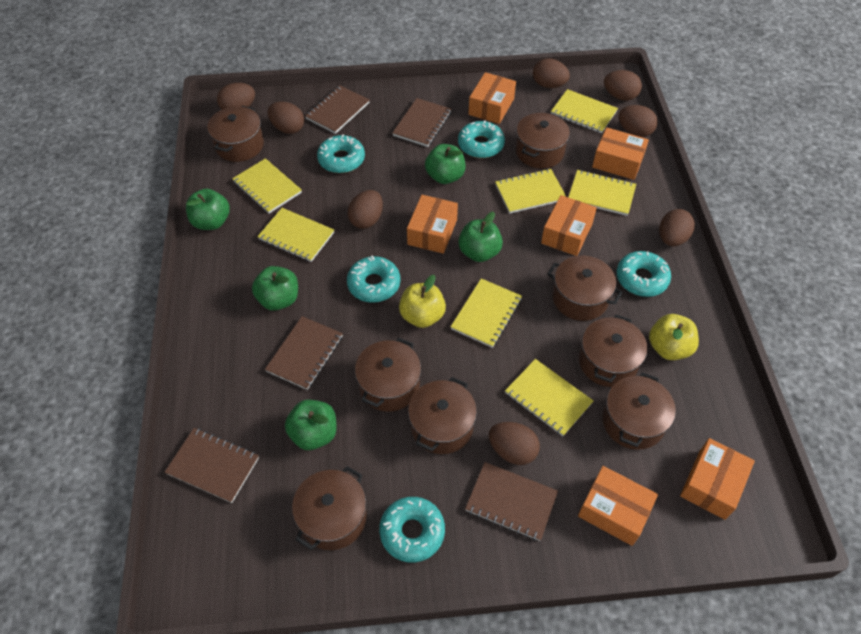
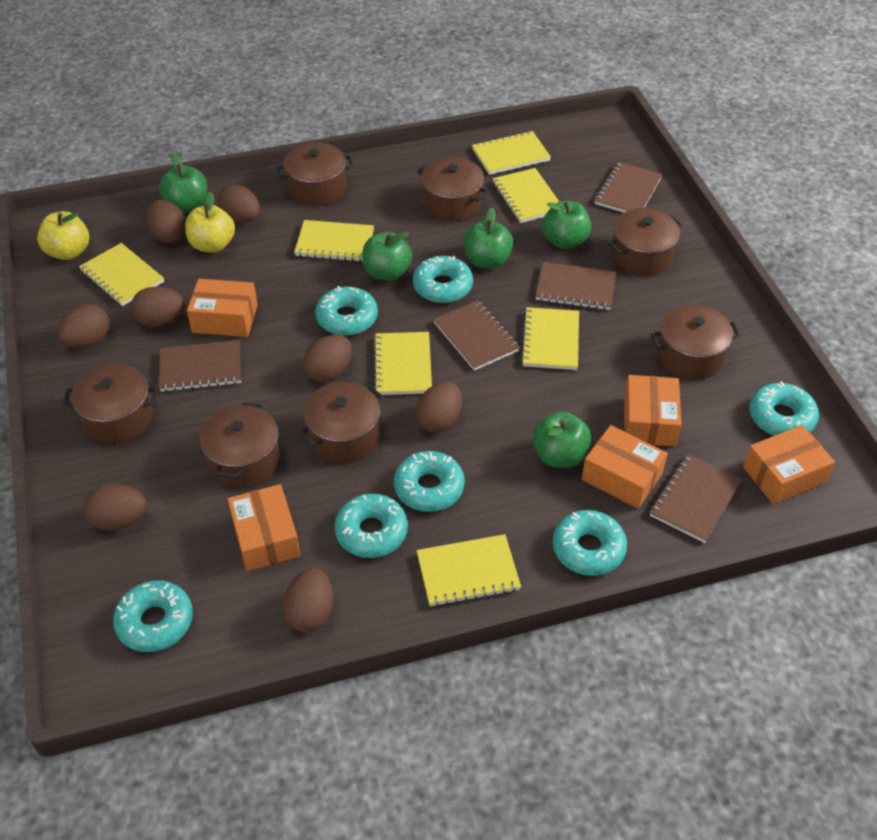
brown pot: [207,106,264,162] [292,466,367,550] [355,338,421,412] [408,377,477,454] [516,113,570,168] [547,255,622,321] [579,315,647,387] [602,372,676,450] = 8 -> [63,364,159,443] [200,402,280,488] [276,143,354,206] [299,382,384,463] [417,157,489,221] [609,208,682,276] [651,305,741,380] = 7
orange box: [407,195,458,254] [468,72,516,124] [541,195,597,256] [578,466,658,546] [592,127,649,180] [680,438,755,520] = 6 -> [187,279,258,337] [227,484,301,571] [582,425,668,509] [624,375,682,446] [743,425,835,504] = 5
turquoise donut: [317,134,365,173] [347,255,401,303] [379,497,445,563] [458,120,505,158] [617,251,671,297] = 5 -> [113,580,193,652] [315,286,378,336] [334,494,408,558] [394,451,465,512] [413,256,473,303] [553,510,627,576] [750,381,819,436] = 7

